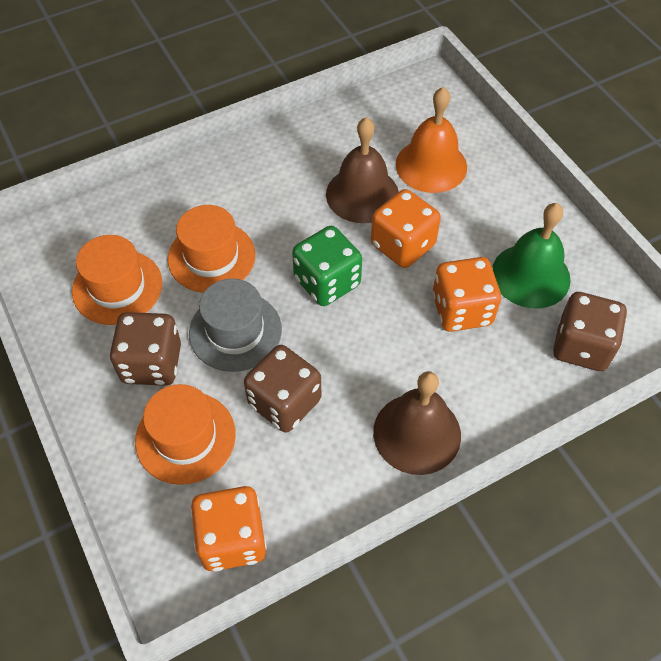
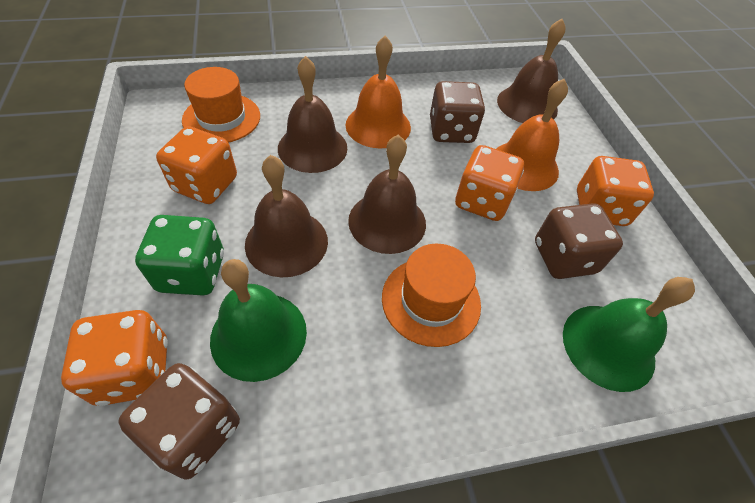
brown bell: [326,117,399,223] [373,371,461,475] = 2 -> [245,155,328,277] [278,56,347,173] [348,135,426,254] [497,19,566,123] = 4
green bell: [492,203,571,309] = 1 -> [210,259,307,382] [563,277,695,392] = 2
grey hat: [189,279,282,372] = 1 -> none = 0
orange bell: [396,87,467,193] = 1 -> [345,36,411,148] [496,79,568,191] = 2
orange dice: [191,486,267,572] [371,189,441,268] [432,257,501,332] = 3 -> [61,310,168,406] [156,126,237,204] [455,145,524,221] [577,156,654,226] = 4
orange hat: [72,235,162,325] [135,384,236,485] [168,205,255,293] = 3 -> [182,67,260,142] [382,244,481,347] = 2

